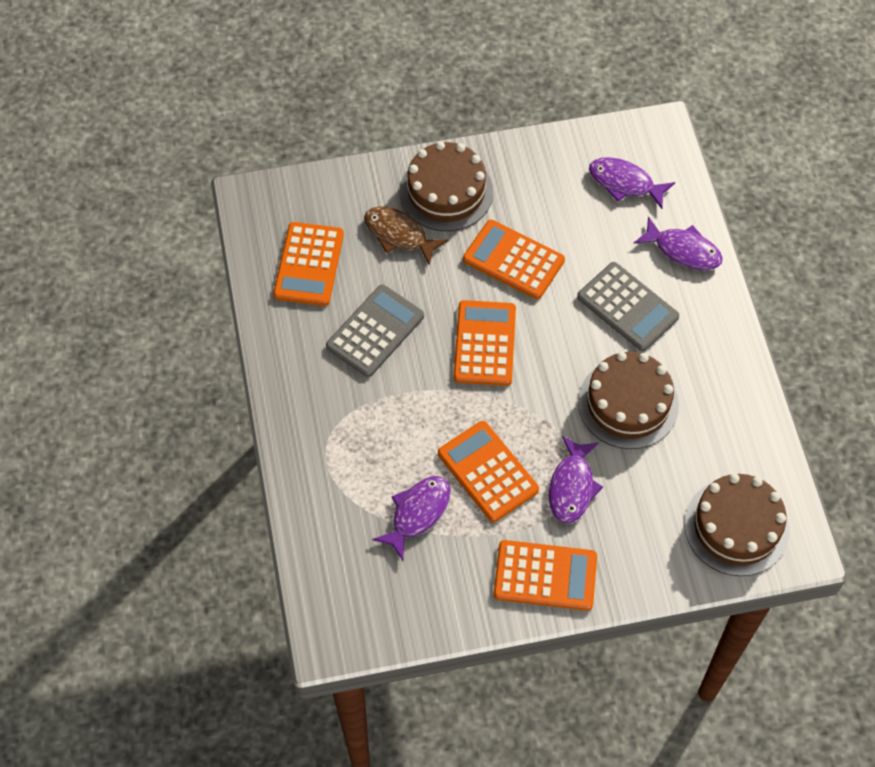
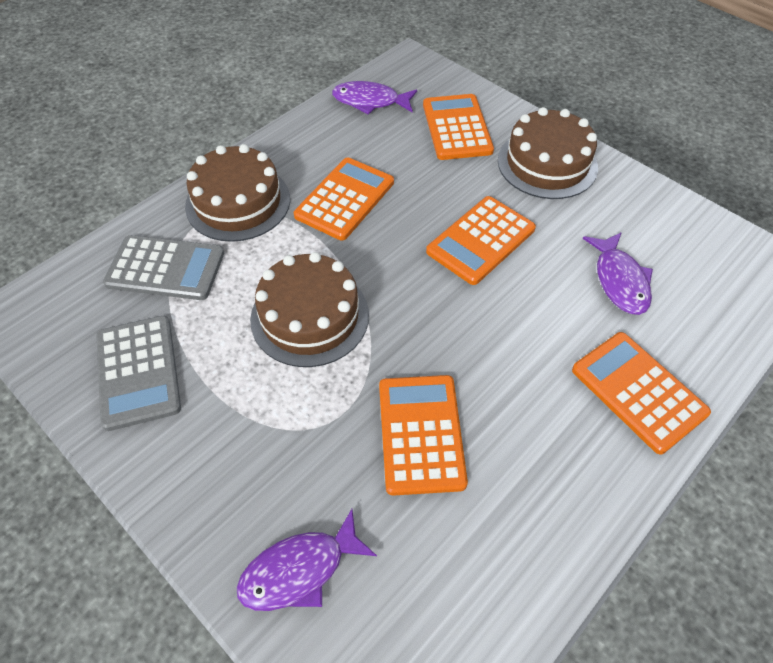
brown fish: [364,207,448,265] = 1 -> none = 0
purple fish: [372,476,451,560] [549,436,603,524] [589,157,675,209] [634,216,723,270] = 4 -> [237,509,377,611] [332,81,417,115] [582,232,653,315] = 3

